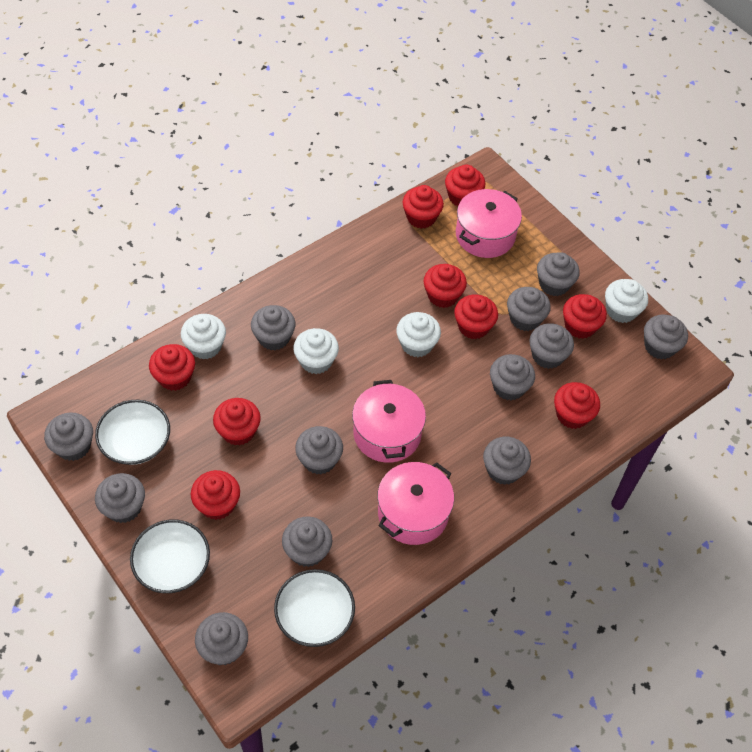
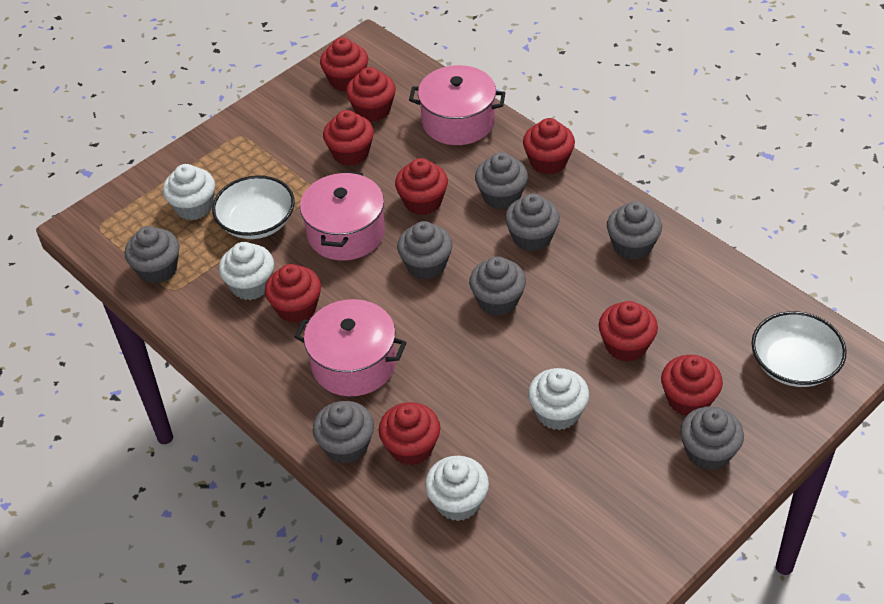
grey cupcake: [44,412,93,461] [95,473,145,523] [195,612,248,665] [251,305,296,350] [282,516,332,567] [295,426,343,474] [483,437,531,485] [490,354,535,400] [507,287,551,331] [529,323,574,369] [537,252,580,296] [644,314,688,360] = 12 -> [125,226,179,284] [313,401,374,464] [397,221,452,280] [469,256,526,316] [475,152,528,210] [505,194,560,252] [607,201,662,260] [680,406,744,470] = 8
white bowl: [95,400,170,465] [130,520,210,593] [274,569,355,647] = 3 -> [212,175,295,239] [751,311,847,387] = 2

